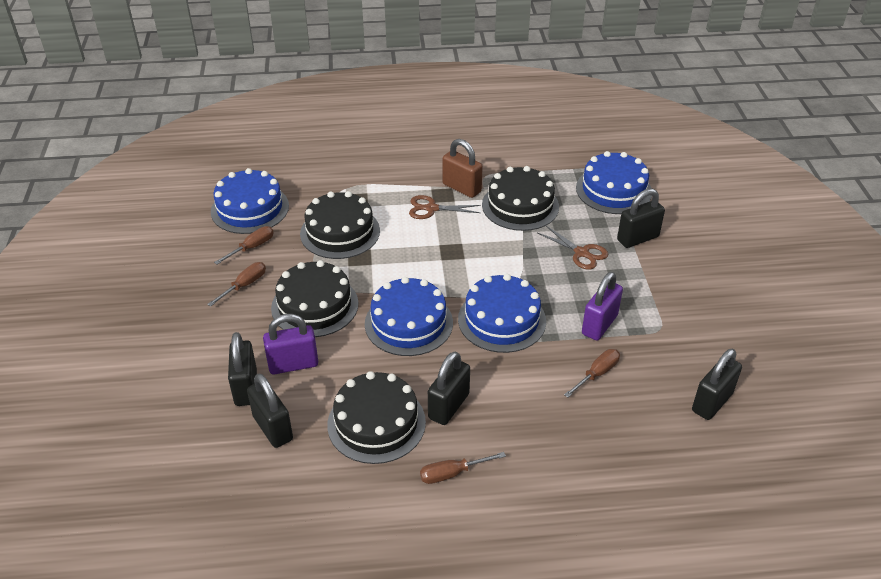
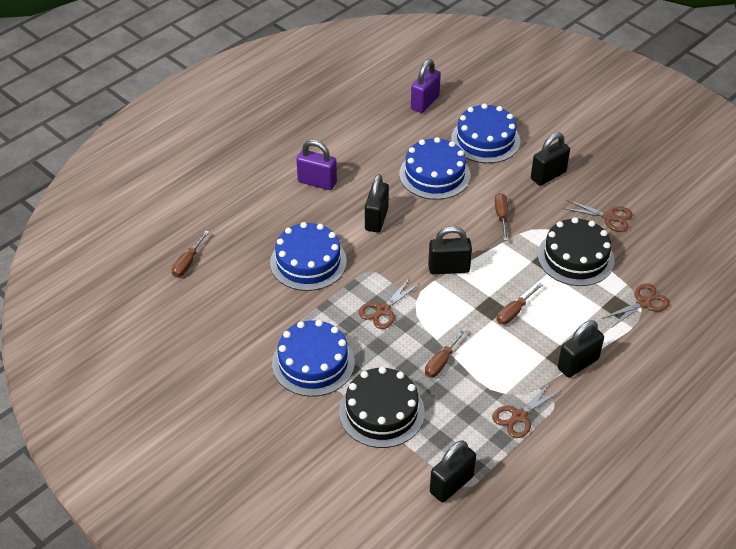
black cake: [271,260,358,337] [300,191,380,259] [327,371,426,464] [482,166,559,231] = 4 -> [339,367,425,448] [538,217,614,286] = 2
brown padlock: [443,139,483,198] = 1 -> none = 0
brown scissors: [409,195,481,219] [538,226,608,270] = 2 -> [359,279,419,329] [492,383,561,438] [563,200,633,232] [602,283,670,328] = 4

